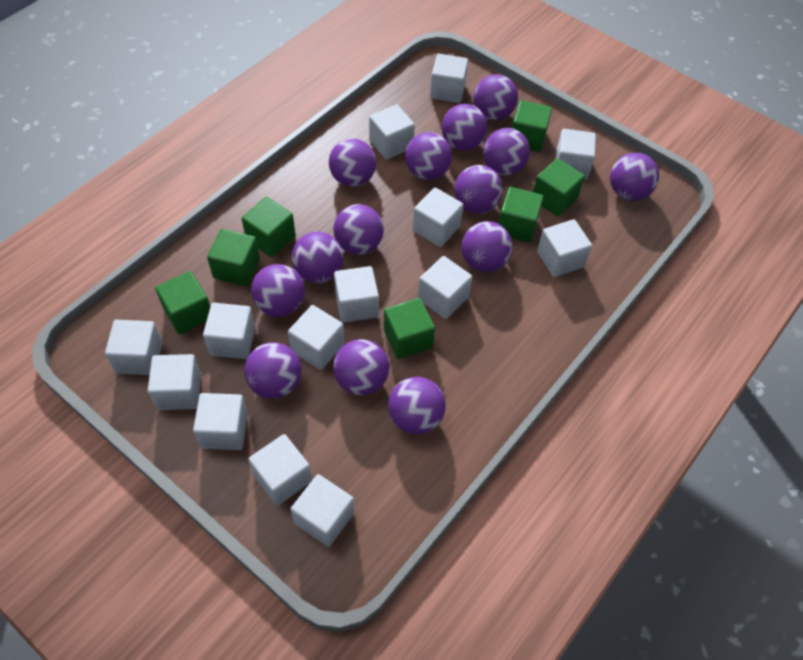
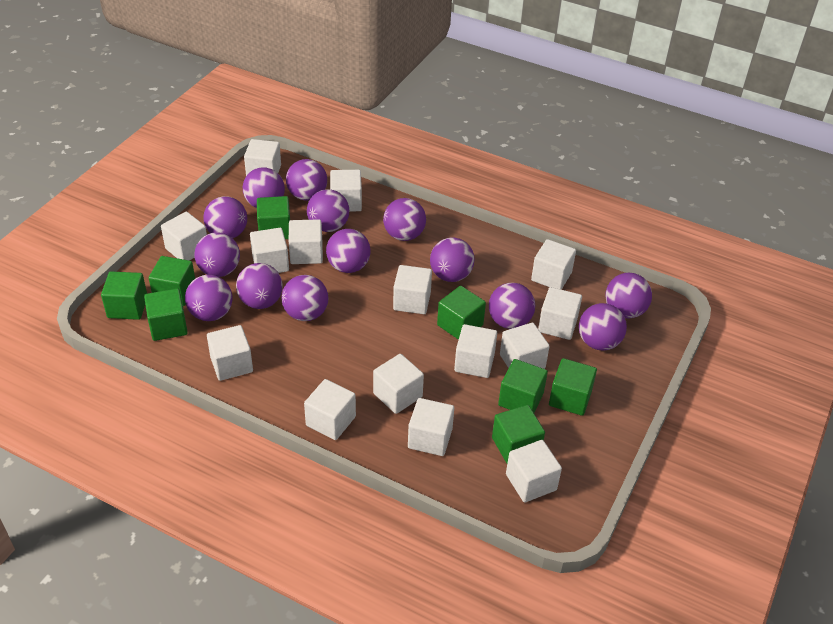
green cube: [155,271,210,335] [207,229,260,286] [242,197,296,257] [384,298,435,359] [498,187,544,243] [512,100,552,152] [533,158,585,216] = 7 -> [101,271,147,320] [144,289,188,341] [149,256,195,306] [257,196,290,239] [437,286,486,340] [492,405,545,463] [498,359,548,413] [549,358,597,416] = 8
white cube: [105,320,163,375] [148,354,201,410] [193,393,248,450] [203,303,255,359] [248,434,312,506] [288,305,344,370] [291,474,354,547] [334,266,379,323] [369,104,415,160] [413,187,463,247] [418,256,472,319] [430,54,468,103] [537,219,592,277] [555,129,596,180] = 14 -> [161,211,207,261] [207,325,253,381] [244,139,281,176] [250,228,289,273] [289,219,323,264] [304,379,356,440] [330,170,362,211] [373,354,424,414] [393,265,432,314] [408,398,454,456] [454,324,497,378] [500,323,550,369] [506,440,562,503] [531,239,576,290] [538,287,582,340] = 15

